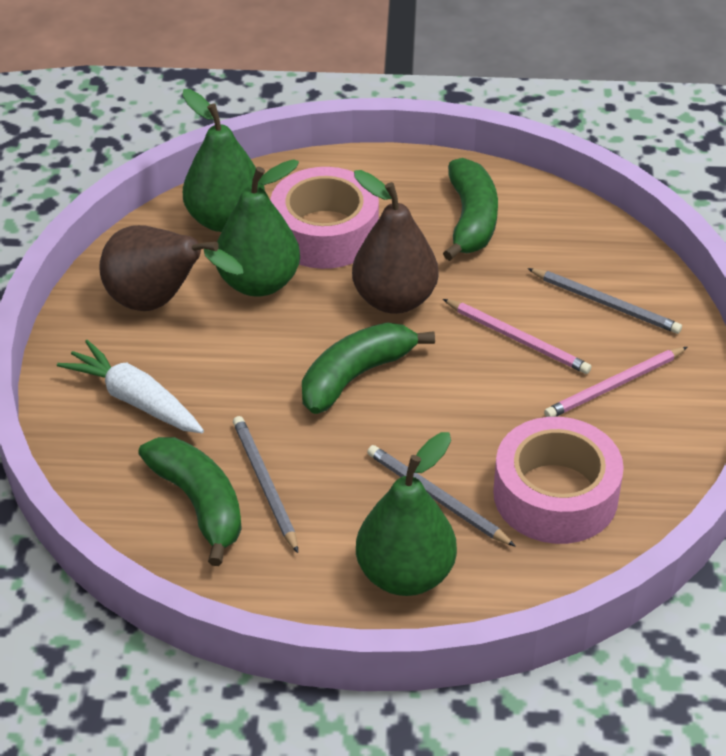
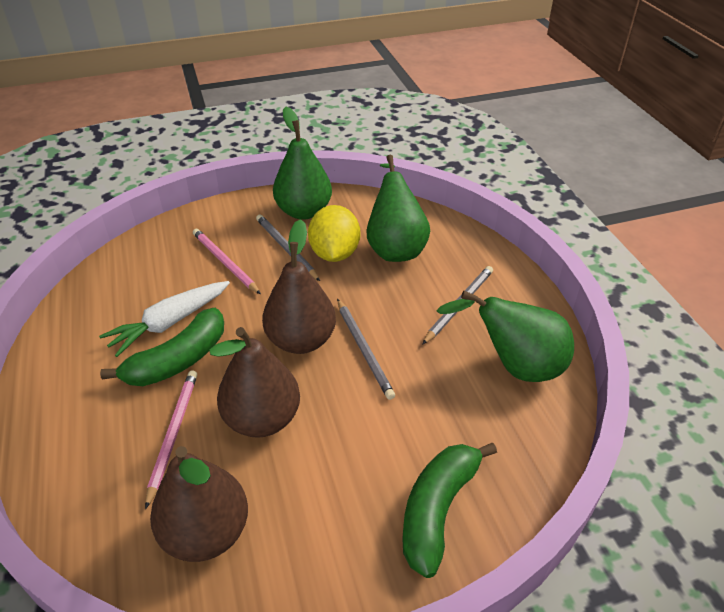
brown pear: [99,225,243,311] [352,170,438,314] = 2 -> [150,446,248,562] [209,327,300,438] [262,219,336,354] = 3
green banana: [138,437,242,566] [302,322,435,414] [443,158,498,261] = 3 -> [100,308,224,386] [402,443,497,578] = 2
pink tape: [270,167,379,269] [493,417,624,544] = 2 -> none = 0
yellow lemon: none = 0 -> [308,205,360,262] = 1

